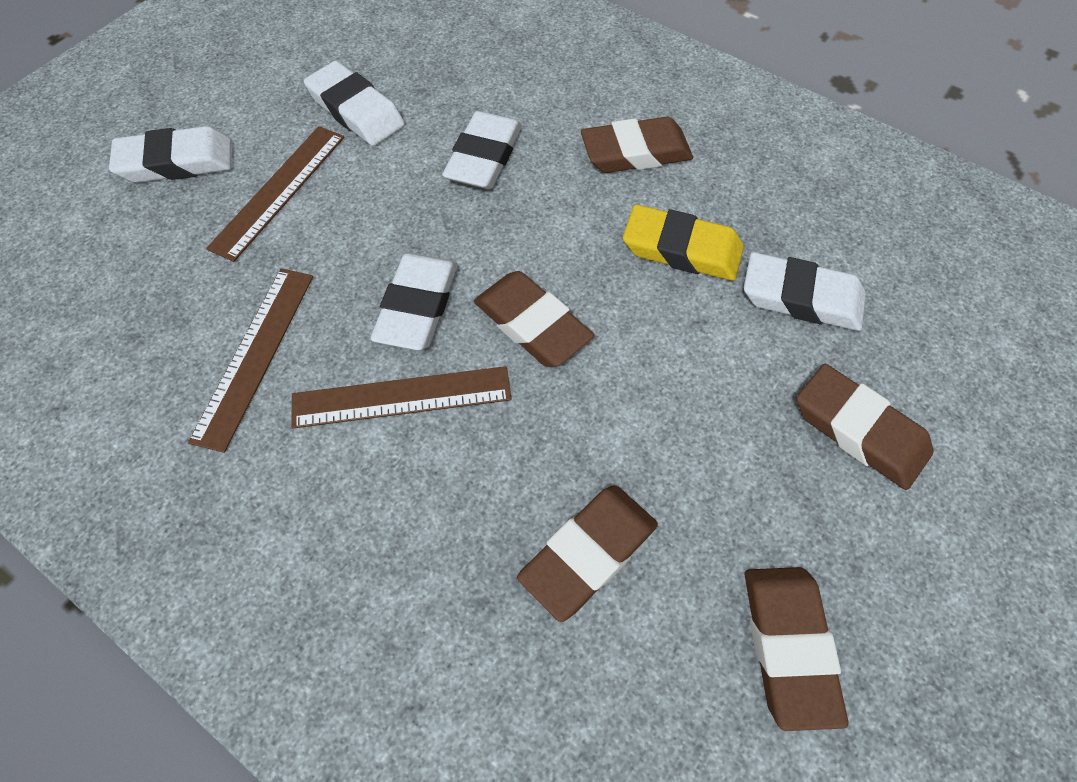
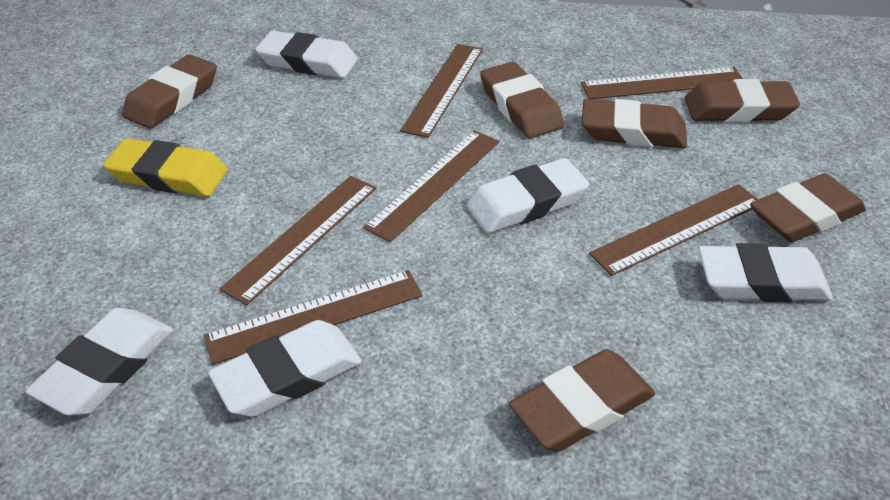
brown eraser: [474,271,594,367] [517,485,658,622] [581,117,693,173] [745,567,848,731] [796,364,933,490] = 5 -> [122,55,217,129] [480,62,564,138] [509,349,655,452] [582,99,687,148] [685,79,800,122] [750,174,866,242] = 6
brown ruler: [188,268,313,453] [206,126,344,262] [291,366,512,428] = 3 -> [203,270,423,365] [220,176,376,305] [363,130,499,242] [400,44,483,138] [581,67,743,99] [589,184,758,276] = 6

